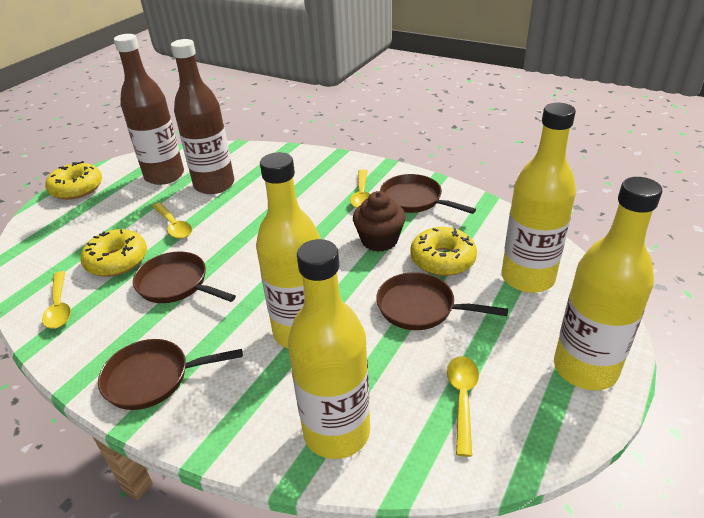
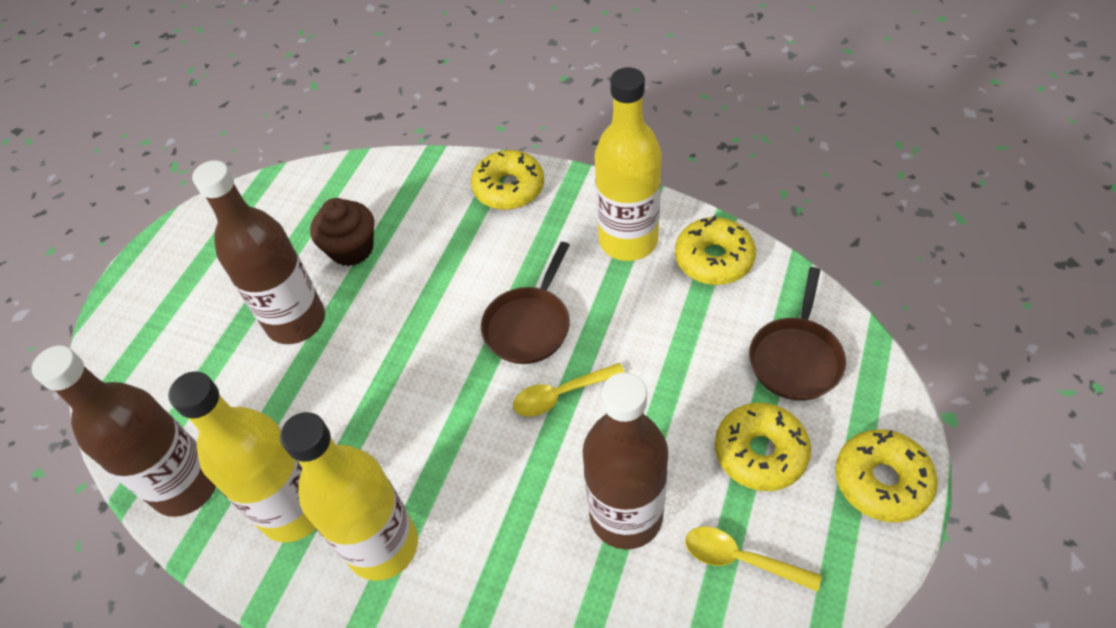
brown bottle: [114,34,184,185] [171,39,234,194] = 2 -> [32,345,216,517] [192,160,325,344] [583,373,668,550] = 3
brown pan: [98,339,243,410] [133,252,236,303] [376,272,508,330] [380,174,476,214] = 4 -> [481,242,570,364] [749,267,846,401] = 2
yellow bottle: [256,152,320,348] [288,239,370,459] [501,103,576,293] [554,177,662,390] = 4 -> [168,371,316,542] [280,412,418,581] [595,67,662,261] = 3
yellow donut: [45,161,102,200] [80,229,147,277] [410,227,477,276] = 3 -> [471,150,544,210] [675,215,756,285] [715,403,811,491] [835,429,938,523] = 4
yellow spoon: [42,271,71,329] [152,203,192,239] [350,169,370,208] [447,356,479,457] = 4 -> [513,363,625,417] [685,527,821,592] = 2

